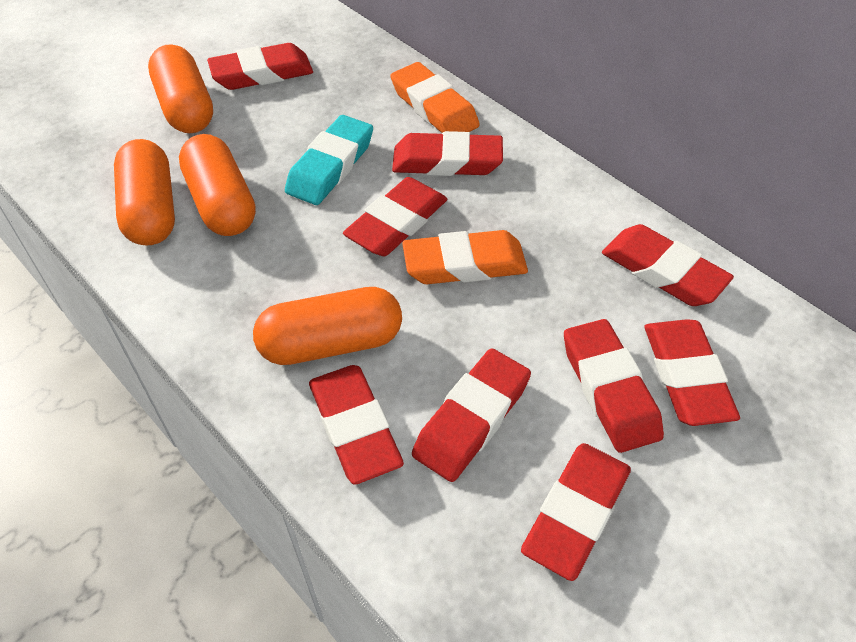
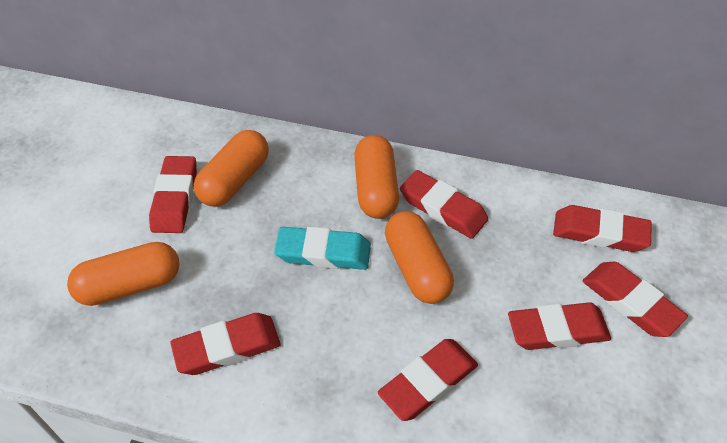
orange eraser: [390,62,480,133] [402,230,528,284] = 2 -> none = 0
red eraser: [207,43,313,90] [309,365,404,485] [343,177,448,256] [392,131,503,176] [412,348,531,482] [521,443,631,581] [564,319,664,453] [602,224,734,306] [644,319,740,426] = 9 -> [149,156,197,233] [170,313,281,375] [378,339,478,421] [400,170,488,239] [508,302,611,350] [553,205,652,252] [583,262,688,337] = 7

